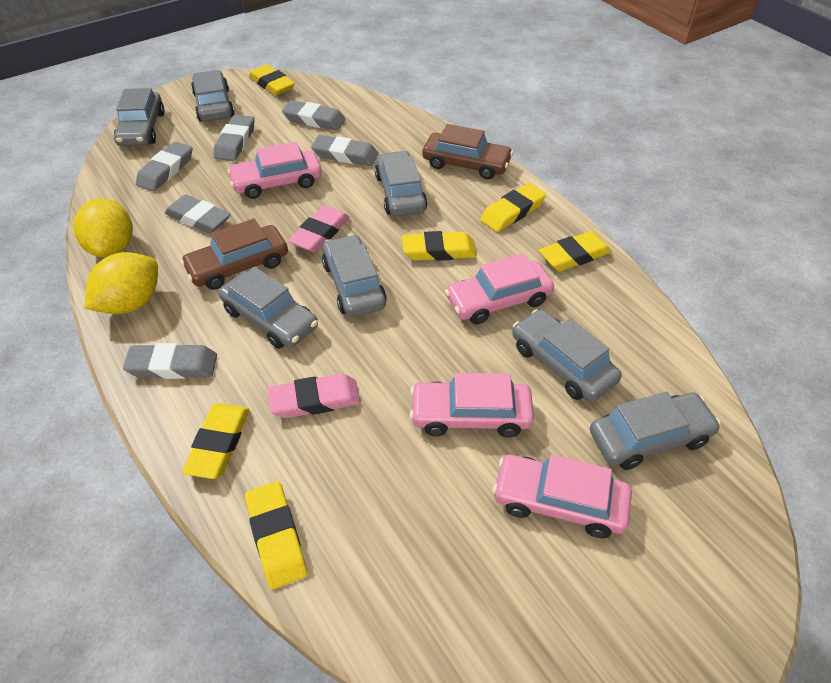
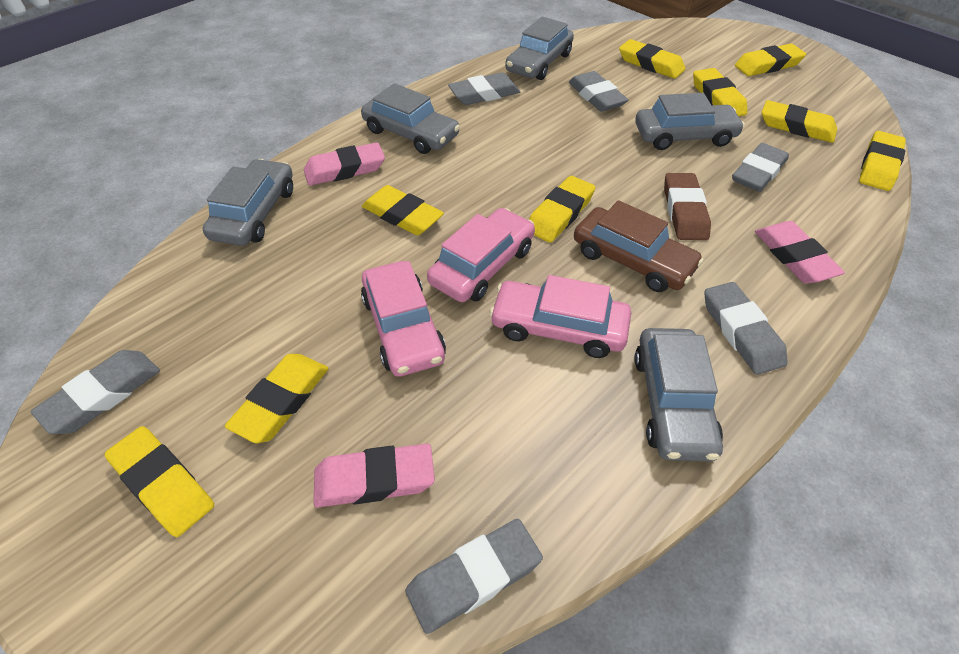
brown car: [181,219,288,290] [422,124,513,179] = 2 -> [574,200,704,292] = 1
brown eraser: none = 0 -> [664,173,711,240] = 1
grey car: [114,88,164,146] [191,70,234,122] [218,267,318,349] [322,235,387,317] [375,151,427,216] [512,309,622,402] [590,392,721,470] = 7 -> [202,159,293,246] [361,83,460,154] [505,17,574,80] [634,328,723,461] [635,93,745,150] = 5
pink car: [228,142,322,199] [410,373,534,438] [445,254,554,324] [493,455,632,538] = 4 -> [361,261,446,377] [427,208,535,302] [489,275,631,358] = 3
pink eraser: [268,374,361,418] [288,206,349,253] = 2 -> [304,142,385,186] [314,444,435,508] [755,221,845,283] = 3
yellow eraser: [182,403,249,479] [245,481,307,589] [249,64,295,95] [402,231,477,261] [480,183,546,232] [539,231,612,271] = 6 -> [105,426,214,537] [225,354,329,443] [362,185,444,235] [529,176,595,243] [619,39,685,79] [693,68,748,116] [735,44,806,76] [762,100,837,143] [859,131,906,191] = 9
yellow lemon: [73,198,133,258] [84,252,158,314] = 2 -> none = 0

